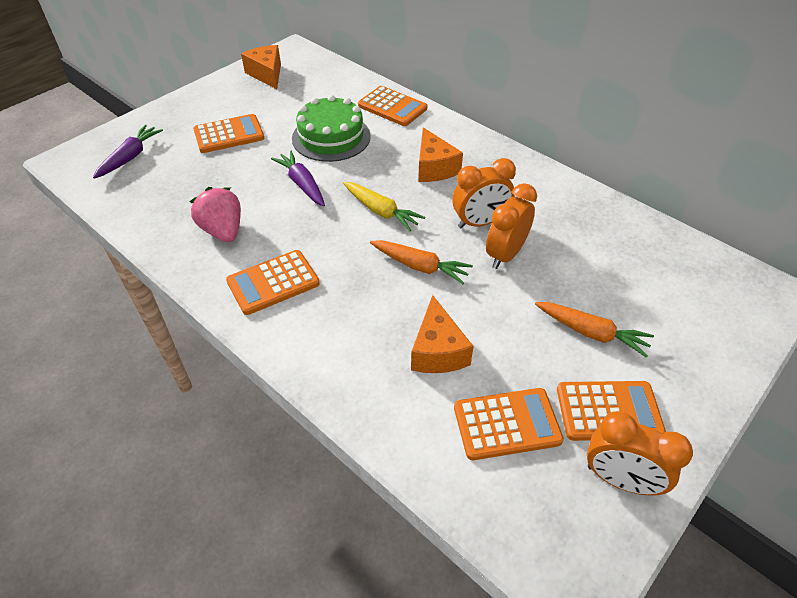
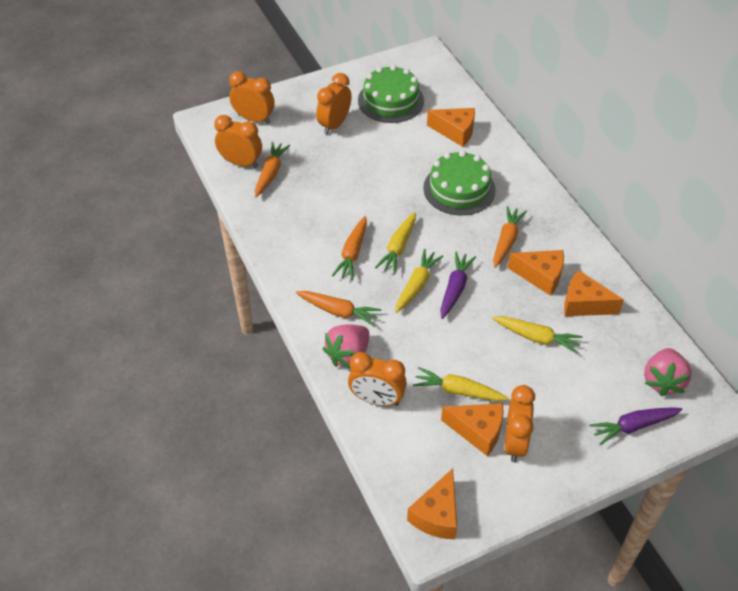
green cake: [292,95,371,162] = 1 -> [358,65,424,123] [423,150,496,216] = 2
orange calculator: [193,114,264,153] [226,250,320,315] [358,86,427,126] [454,388,564,460] [557,381,666,441] = 5 -> none = 0
orange carrot: [370,240,473,284] [535,302,654,358] = 2 -> [255,141,290,197] [296,291,382,327] [332,216,367,280] [493,206,527,268] = 4
orange cheese: [241,45,281,89] [411,295,474,373] [418,127,463,182] = 3 -> [407,468,457,539] [427,108,475,147] [441,403,504,456] [507,250,564,296] [564,270,624,316] = 5
orange clock: [452,158,516,229] [486,183,537,269] [587,411,693,496] = 3 -> [214,115,262,168] [229,71,275,124] [316,73,352,135] [348,352,407,406] [505,385,535,462] = 5
pink strawberry: [189,187,241,242] = 1 -> [322,324,369,369] [644,348,692,396] = 2
yellow carrot: [343,182,425,231] = 1 -> [375,212,416,274] [395,249,444,313] [413,367,508,401] [492,316,583,354] = 4

